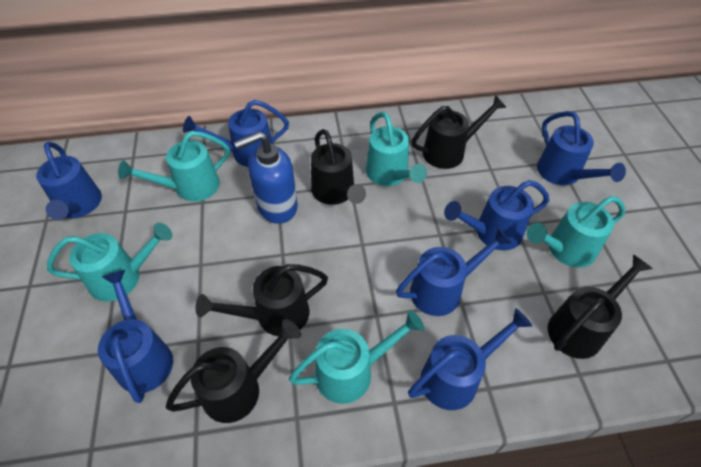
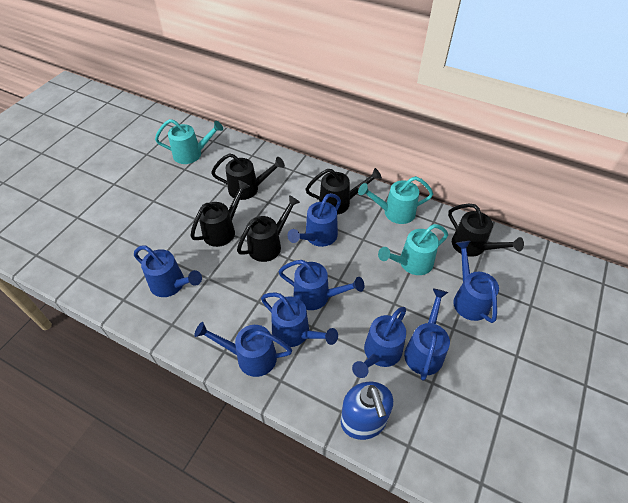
blue watering can: [36,142,102,220] [98,270,173,403] [183,100,289,167] [396,227,512,316] [408,308,532,410] [444,180,549,250] [537,111,626,185] = 7 -> [134,246,202,297] [194,322,292,377] [261,292,338,347] [278,260,364,310] [288,193,341,247] [352,307,406,378] [404,288,450,381] [453,241,499,323] = 8
turquoise watering can: [47,223,172,302] [118,131,230,202] [289,310,424,404] [366,112,427,186] [527,196,625,268] = 5 -> [155,119,223,164] [358,176,433,224] [378,224,448,275] = 3

